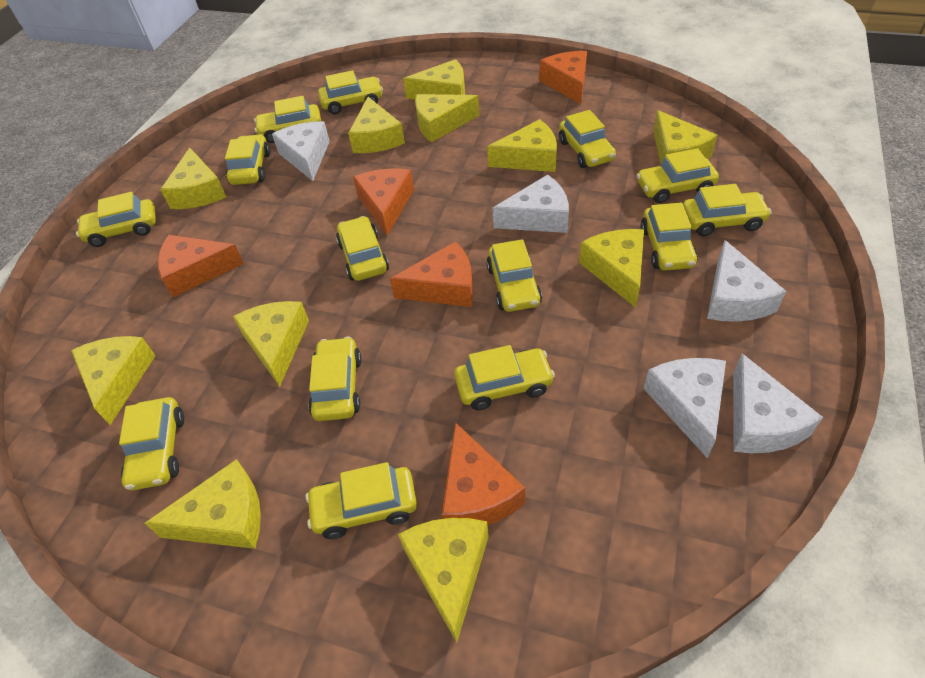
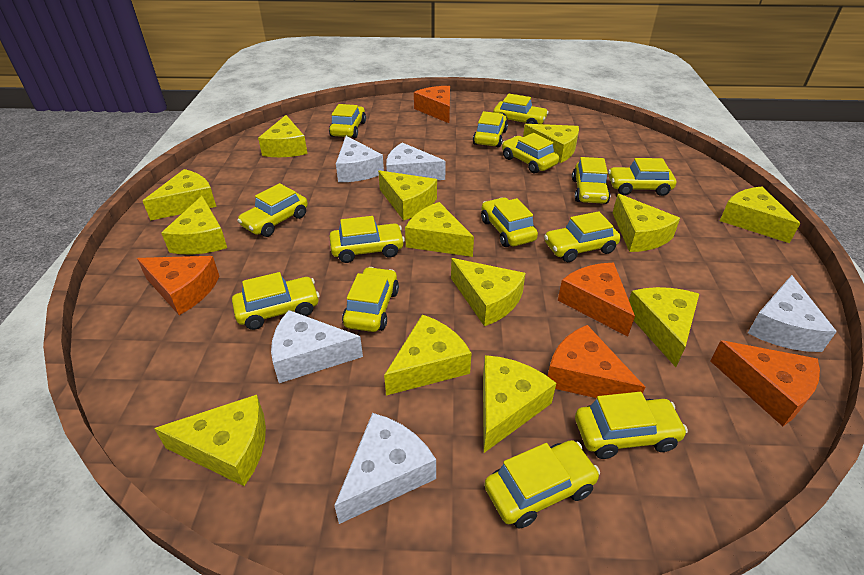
yellow cheese: [71,336,156,425] [144,459,261,549] [160,148,226,209] [233,301,309,387] [348,97,405,153] [398,518,489,643] [403,59,465,99] [415,94,479,143] [487,119,557,172] [579,229,644,308] [653,110,717,164] = 11 -> [143,169,217,221] [154,395,266,486] [161,196,227,254] [258,115,307,157] [378,170,437,221] [384,314,472,396] [405,202,474,257] [451,258,526,326] [483,355,556,453] [523,124,579,163] [613,194,680,252] [629,287,699,367] [720,187,800,243] = 13

